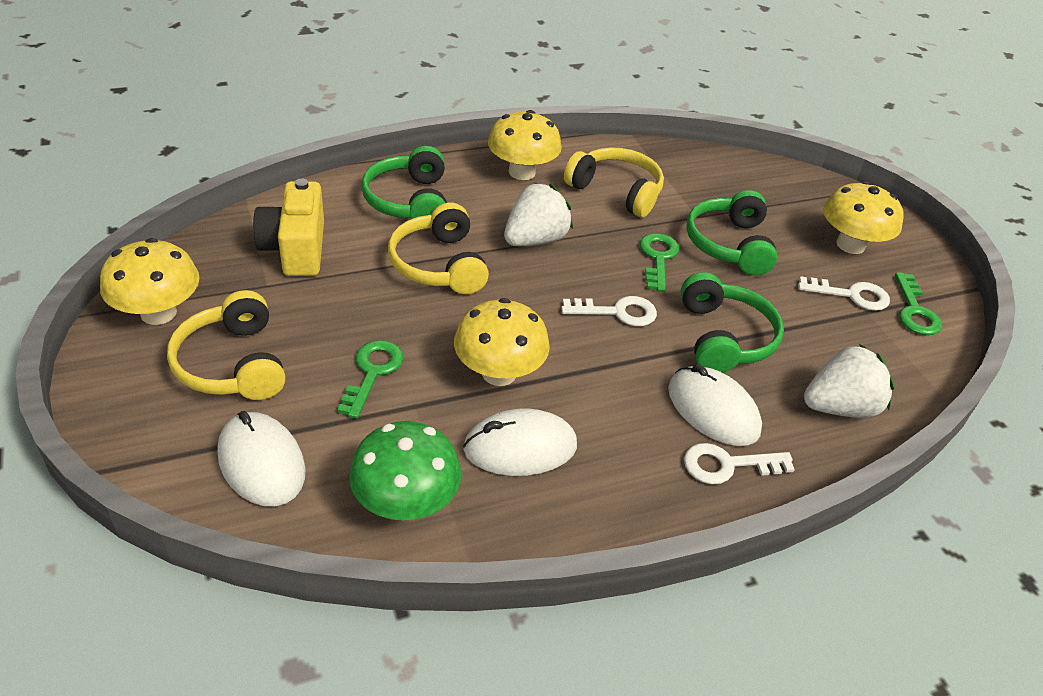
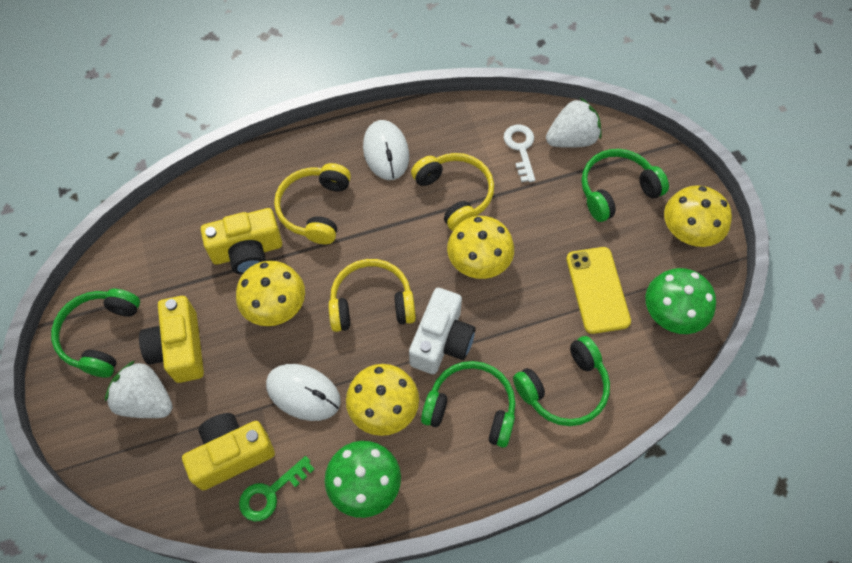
green headphones: [361,146,447,219] [681,272,784,373] [686,190,778,275] = 3 -> [51,289,140,378] [421,361,516,448] [513,336,610,426] [581,149,669,222] = 4
green key: [337,340,403,418] [640,233,679,292] [895,272,942,335] = 3 -> [239,456,315,522] = 1
green mushroom: [349,421,462,521] = 1 -> [325,441,401,518] [645,268,716,334] = 2
white camera: none = 0 -> [409,288,475,374] = 1
white key: [561,296,657,326] [684,443,795,484] [798,276,890,311] = 3 -> [504,125,535,182] = 1
white mouse: [217,411,306,506] [463,409,577,476] [668,364,762,446] = 3 -> [266,364,341,421] [363,120,409,180] = 2
yellow camera: [253,179,324,276] = 1 -> [139,296,204,383] [182,413,275,490] [201,208,282,275] = 3
yellow phone: none = 0 -> [566,247,631,334] = 1

